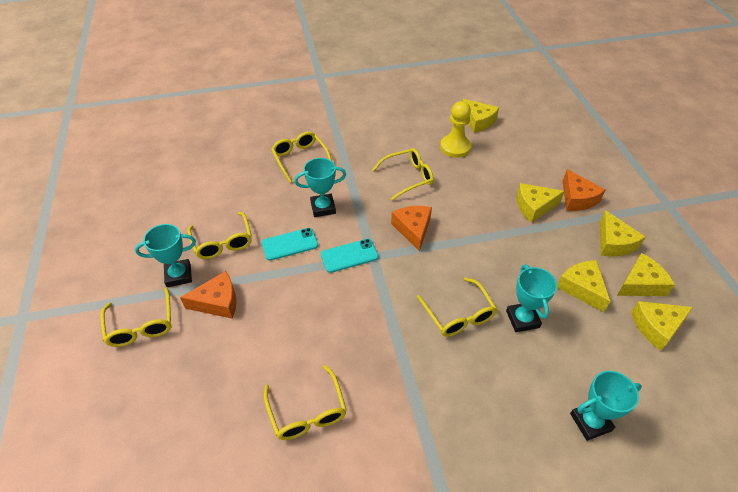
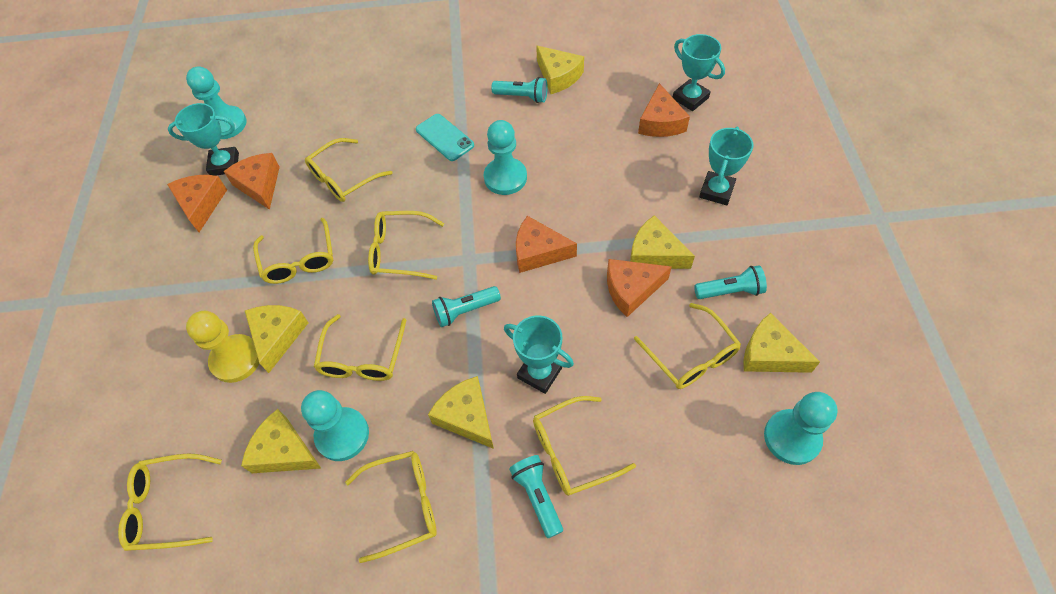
orange cheese: [180,271,237,319] [391,206,432,252] [563,169,605,211] = 3 -> [167,175,227,232] [224,153,280,210] [516,216,577,273] [607,259,672,317] [638,83,690,137] = 5
turquoise flashlight: none = 0 -> [432,286,501,327] [491,77,548,103] [509,455,563,538] [694,265,767,299] = 4
turquoise pawn: none = 0 -> [186,66,247,139] [301,390,369,461] [484,120,527,195] [764,392,838,465] = 4
turquoise phone: [261,228,318,261] [321,239,379,273] = 2 -> [416,114,474,161] = 1
yellow glasses: [101,288,172,347] [188,212,252,259] [264,365,347,440] [271,132,332,183] [372,148,434,200] [417,277,497,337] = 6 -> [118,453,222,551] [253,218,333,284] [305,138,393,202] [314,314,406,381] [345,451,437,563] [368,211,444,280] [533,396,636,496] [634,303,741,389] = 8

